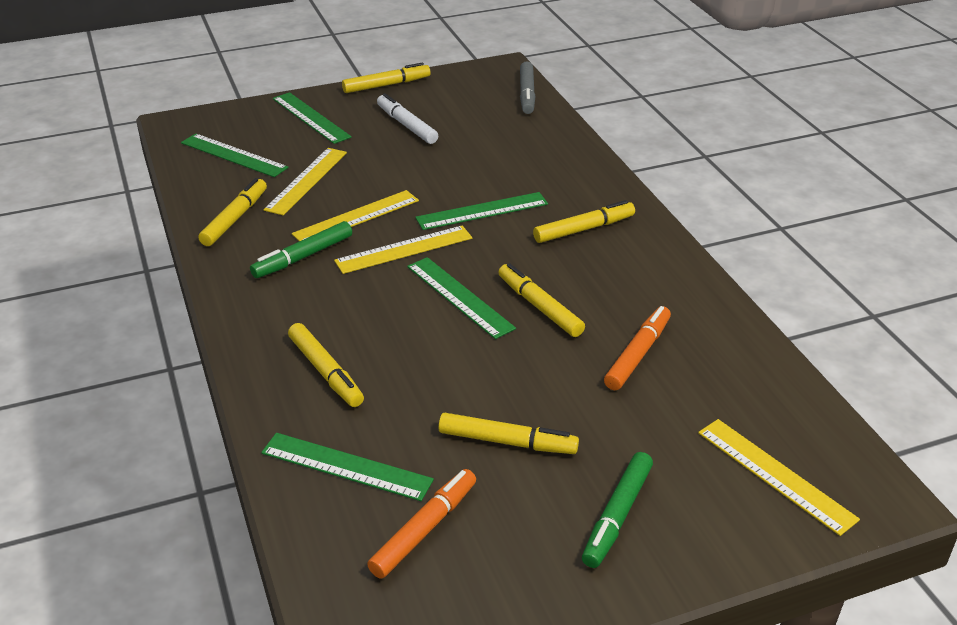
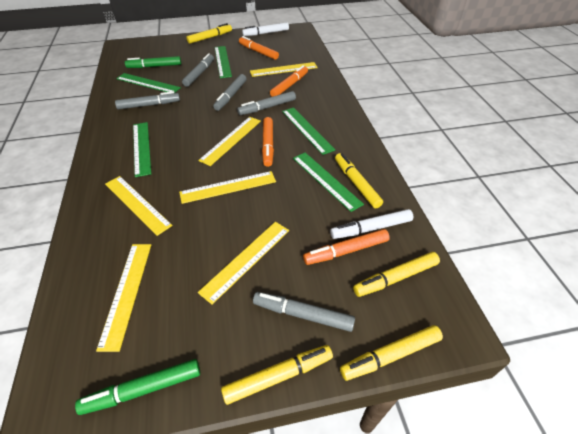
grey marker: [520,62,535,114] = 1 -> [115,91,180,110] [182,53,214,87] [213,74,246,111] [237,91,296,115] [253,292,355,332] = 5
orange marker: [367,469,476,579] [604,306,671,390] = 2 -> [239,36,279,60] [262,117,274,167] [270,65,308,97] [303,229,390,265] = 4
white marker: [377,93,438,144] = 1 -> [242,22,289,36] [330,209,413,239] = 2
yellow marker: [198,178,267,246] [288,323,364,407] [342,62,430,93] [438,413,579,454] [498,263,585,337] [533,200,635,243] = 6 -> [186,23,232,44] [221,345,333,405] [335,153,383,208] [340,325,443,381] [353,252,440,297] = 5
yellow ruler: [263,148,347,216] [292,190,419,241] [334,226,472,274] [698,419,860,536] = 4 -> [96,244,151,352] [105,176,173,236] [179,171,276,204] [198,117,261,166] [198,222,289,305] [250,62,318,77] = 6

